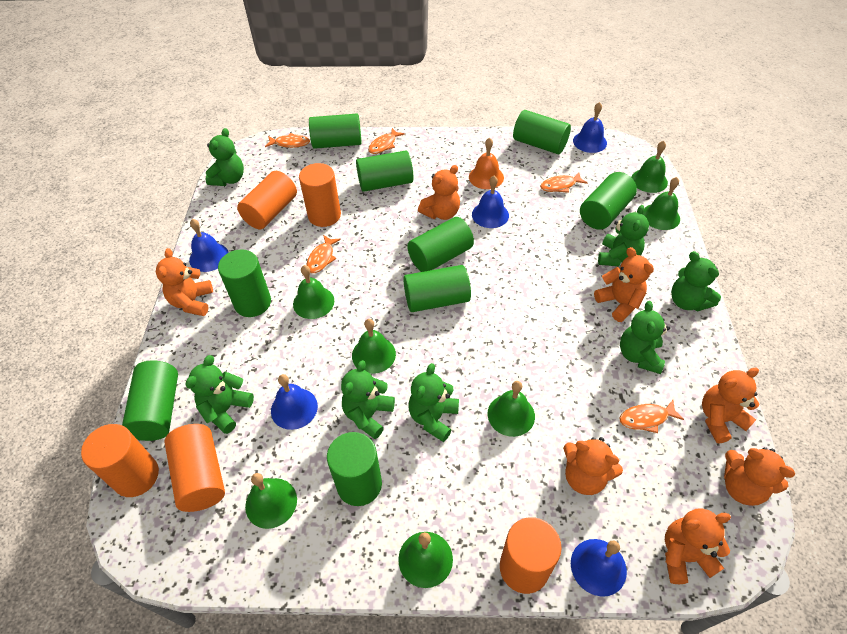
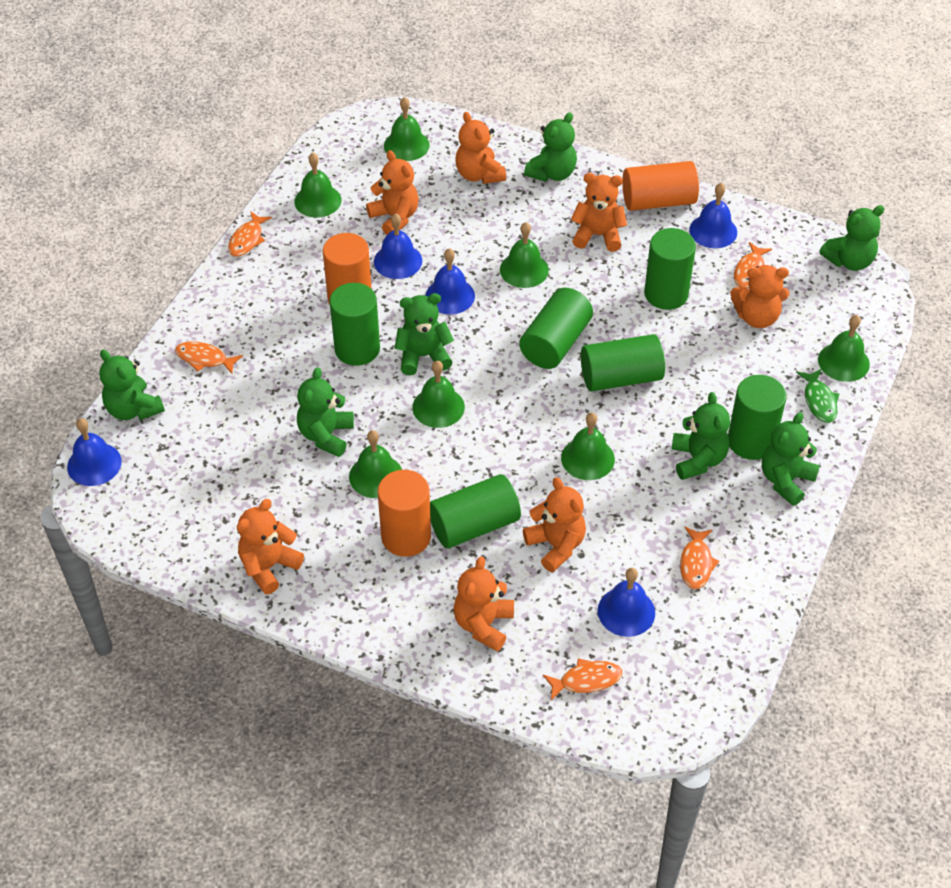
green cylinder: [122,360,178,441] [218,249,271,317] [309,114,362,149] [327,432,382,506] [356,151,413,192] [403,265,471,312] [407,217,474,272] [513,110,571,154] [580,172,637,230] = 9 -> [330,283,380,366] [430,474,521,548] [519,288,593,369] [581,334,665,392] [644,228,696,310] [728,375,786,460] = 6
green fish: none = 0 -> [797,369,839,423] = 1
orange bell: [469,138,504,189] = 1 -> none = 0
orange cylinder: [81,424,159,497] [164,424,225,512] [237,171,297,229] [299,163,341,227] [500,517,562,594] = 5 -> [323,233,372,305] [378,470,431,557] [622,161,699,211] = 3

